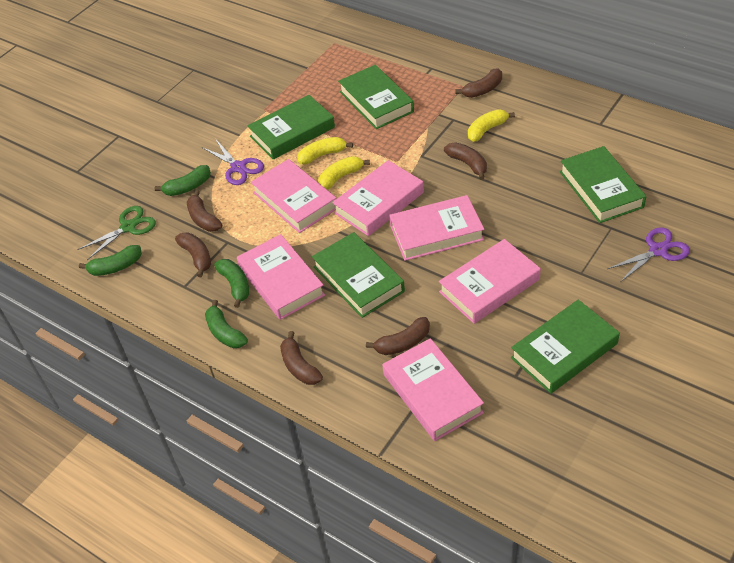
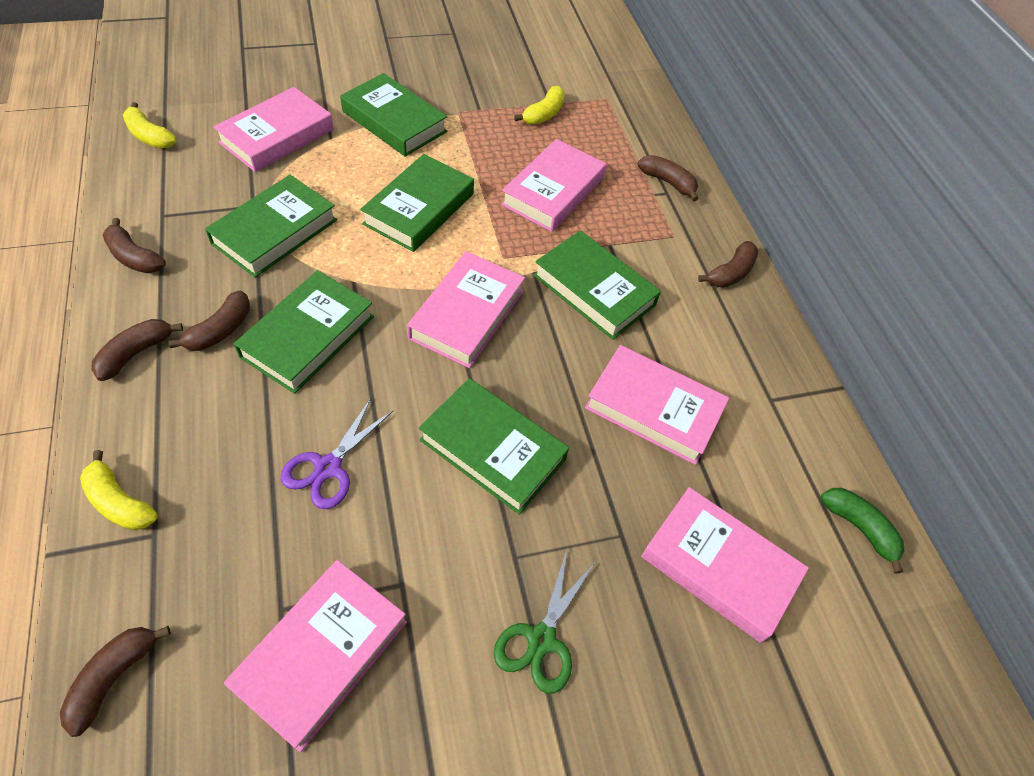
green banana: [79,245,142,276] [154,165,211,196] [205,300,248,348] [215,259,249,308] = 4 -> [820,488,904,574] = 1
green book: [248,95,335,160] [312,232,405,318] [338,65,414,129] [511,300,620,394] [560,146,646,223] = 5 -> [205,175,337,278] [234,270,374,394] [340,73,447,157] [360,154,474,252] [419,378,569,515] [533,230,661,340] = 6
purple scissors: [202,140,264,185] [607,227,690,281] = 2 -> [281,398,394,509] = 1

